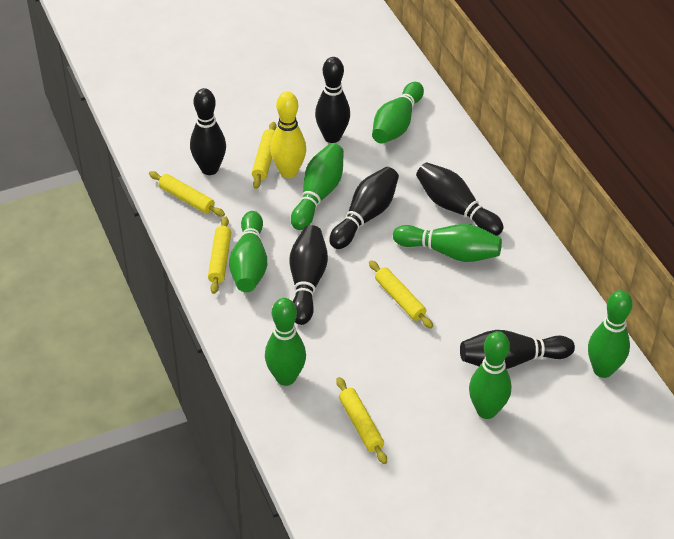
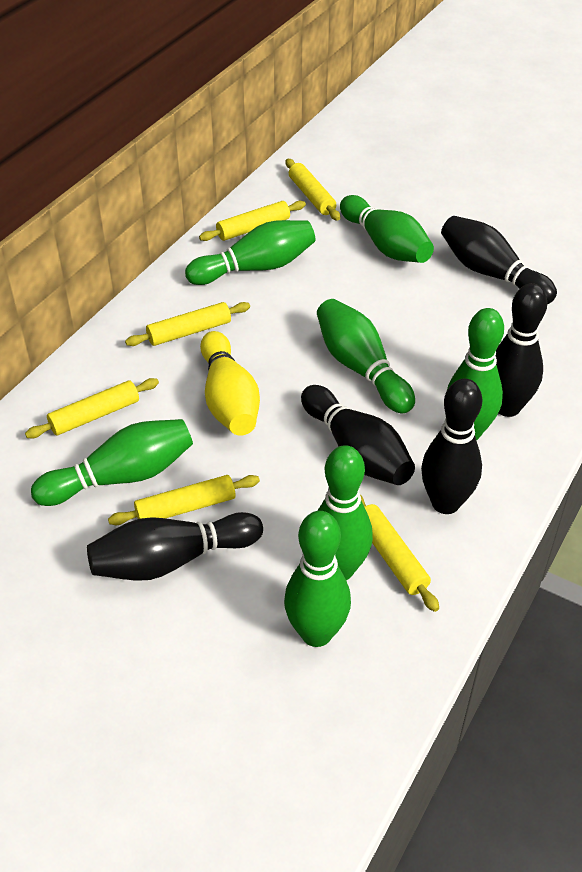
black bowling pin: [190,88,226,175] [289,225,328,325] [315,57,350,143] [329,167,399,249] [416,162,504,236] [460,330,575,369] = 6 -> [87,512,263,581] [301,385,415,485] [421,379,482,514] [441,216,557,304] [496,283,547,417] = 5
yellow rolling pin: [149,171,225,217] [208,216,231,294] [252,122,276,189] [336,377,387,464] [369,260,433,329] = 5 -> [25,378,159,438] [108,475,260,525] [125,302,250,346] [199,201,306,241] [286,159,340,221] [360,494,439,612] = 6

